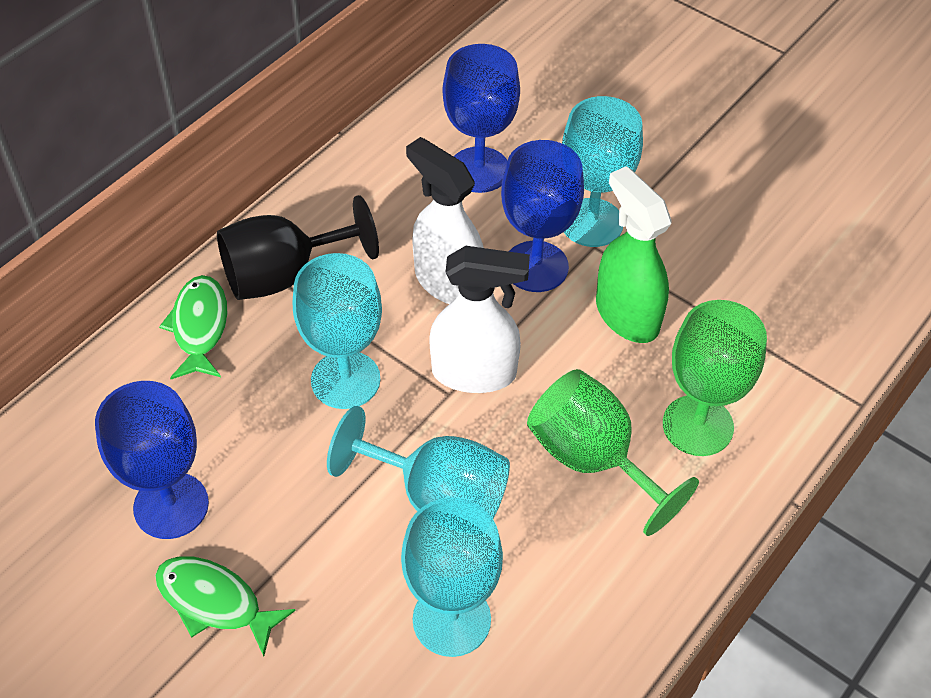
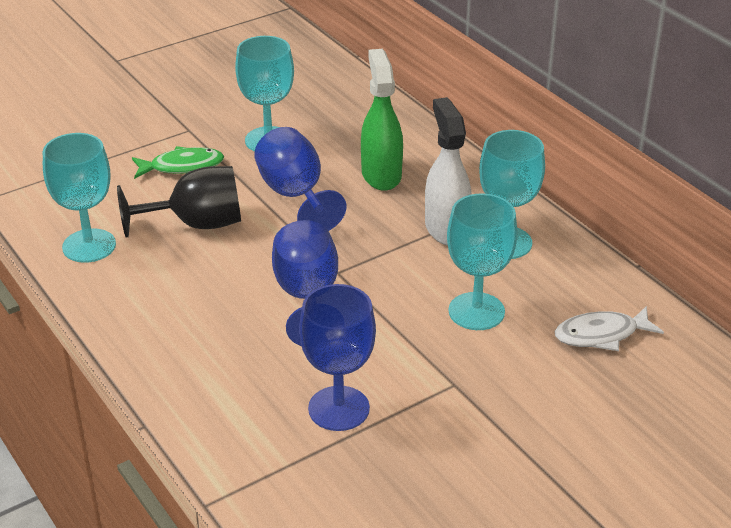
green fish: [155,556,296,656] [159,275,228,379] = 2 -> [132,146,224,179] = 1
green goblet: [527,369,699,536] [663,300,767,456] = 2 -> none = 0
white fish: none = 0 -> [555,306,664,351] = 1
white spray bottle: [406,137,484,304] [429,246,530,393] = 2 -> [425,97,472,246] = 1

